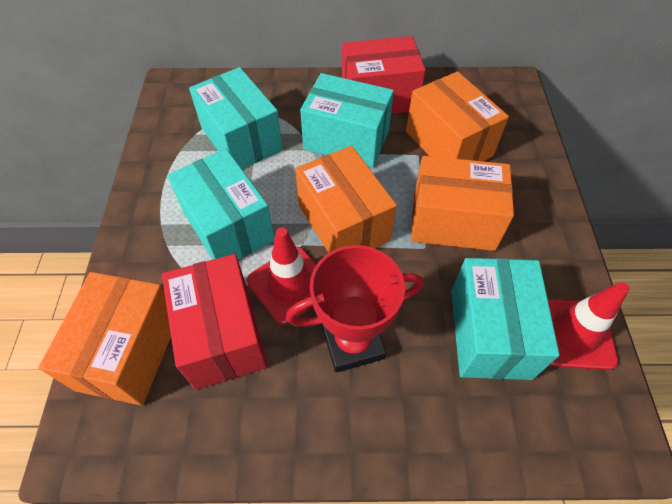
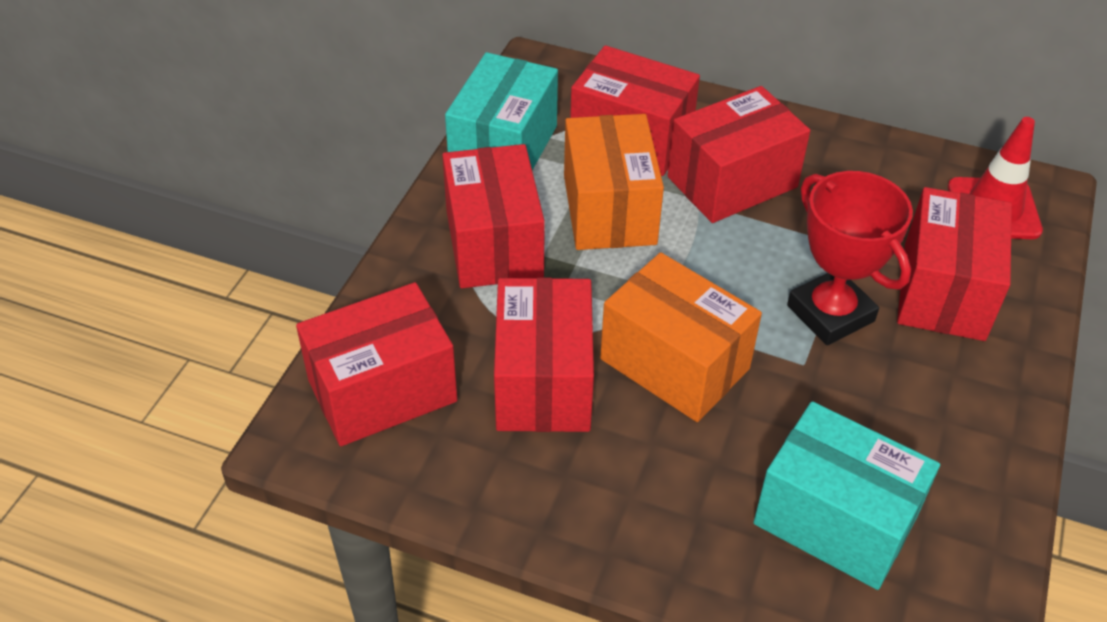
orange box: [38,272,171,406] [295,146,397,253] [406,71,509,161] [411,156,514,251] = 4 -> [564,114,664,250] [600,253,762,422] = 2
red box: [162,254,267,390] [342,36,426,114] = 2 -> [296,282,457,446] [442,144,545,288] [494,277,594,432] [570,45,700,176] [667,86,810,223] [897,187,1012,341] = 6
red traffic cone: [247,227,317,325] [548,282,629,370] = 2 -> [948,117,1043,239] = 1
turquoise box: [167,149,275,260] [189,67,283,169] [300,73,394,168] [451,258,560,380] = 4 -> [445,52,558,170] [753,401,940,590] = 2

